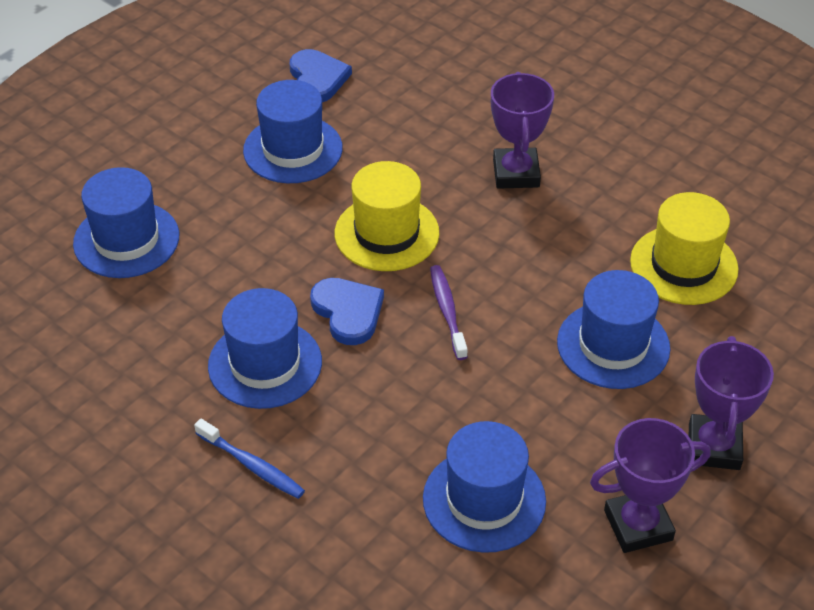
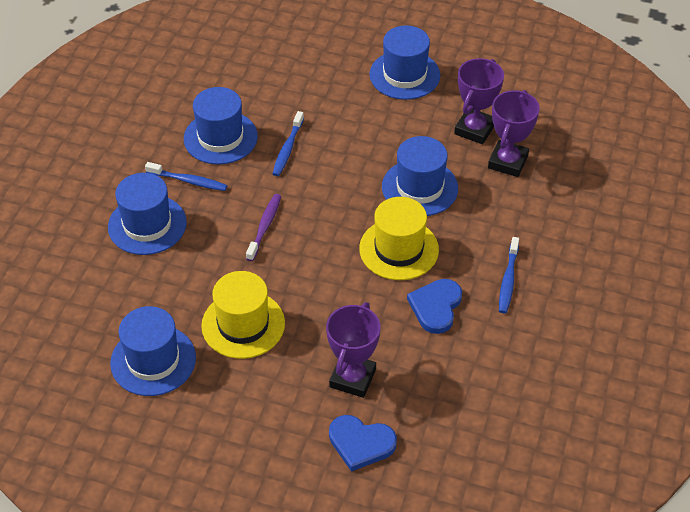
blue toothbrush: [194,419,305,499] = 1 -> [145,162,227,191] [273,111,304,176] [499,237,519,313] = 3

